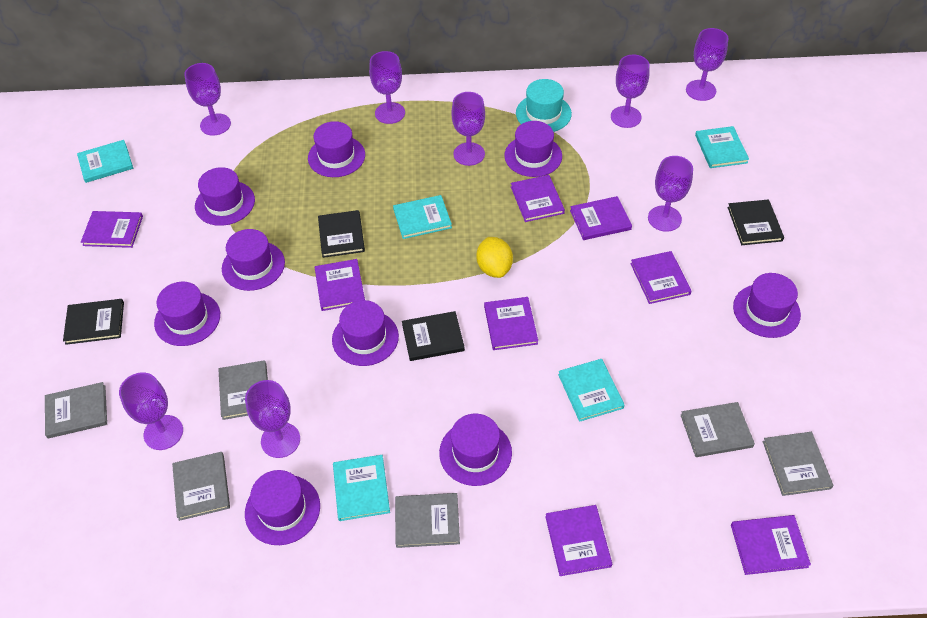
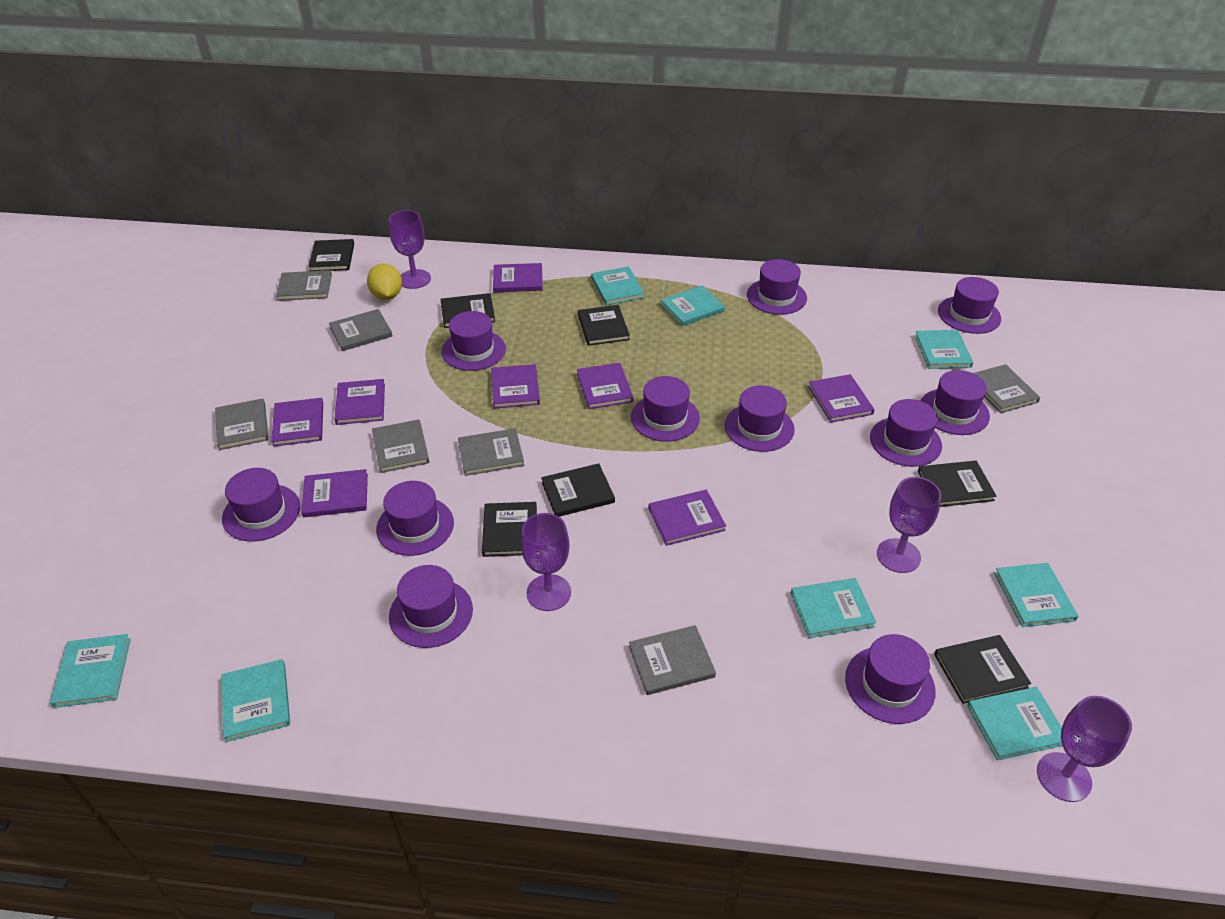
black book: [63,299,124,345] [318,210,365,258] [402,311,465,361] [727,199,784,245] = 4 -> [308,239,354,271] [441,293,495,328] [482,502,537,557] [541,463,615,517] [578,305,630,346] [918,461,997,507] [934,635,1031,704] = 7
grey book: [45,382,107,438] [172,452,230,521] [218,360,268,420] [395,493,460,548] [681,402,755,457] [763,432,833,496] = 6 -> [215,398,268,450] [276,270,332,301] [329,309,392,351] [372,419,429,473] [458,428,524,476] [629,625,716,695] [973,364,1040,413] = 7
purple goblet: [119,373,183,450] [184,63,231,136] [245,380,300,458] [369,51,405,124] [451,92,485,166] [611,55,650,128] [648,156,693,232] [686,28,729,101] = 8 -> [389,210,431,289] [521,513,571,611] [877,477,941,573] [1037,696,1132,802] = 4
purple hat: [154,282,220,346] [195,167,255,226] [222,229,285,291] [245,470,320,545] [308,121,365,177] [332,300,399,366] [439,414,512,486] [504,121,562,177] [733,273,801,338] = 9 -> [222,468,300,542] [376,481,454,556] [389,565,473,648] [442,311,506,371] [631,376,700,442] [725,385,795,452] [747,259,807,315] [845,634,936,724] [870,399,942,467] [921,370,990,435] [938,277,1001,334] = 11
turquoise book: [77,140,133,183] [333,455,390,521] [393,195,452,239] [558,359,625,422] [695,126,749,168] = 5 -> [50,634,131,708] [221,659,290,742] [591,266,645,305] [661,285,725,326] [791,578,876,638] [914,330,973,369] [967,687,1062,760] [994,563,1078,627] = 8
turquoise hat: [516,79,572,132] = 1 -> none = 0

